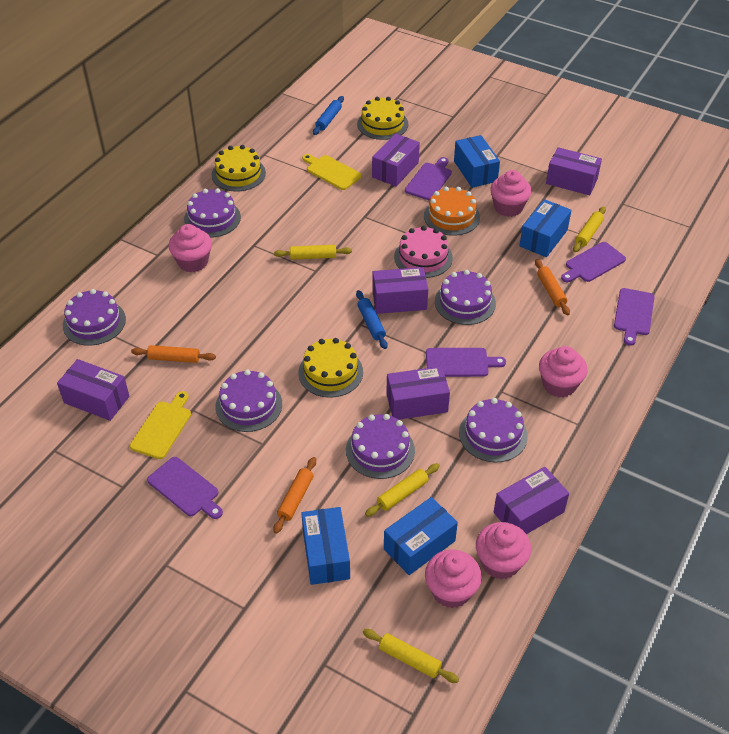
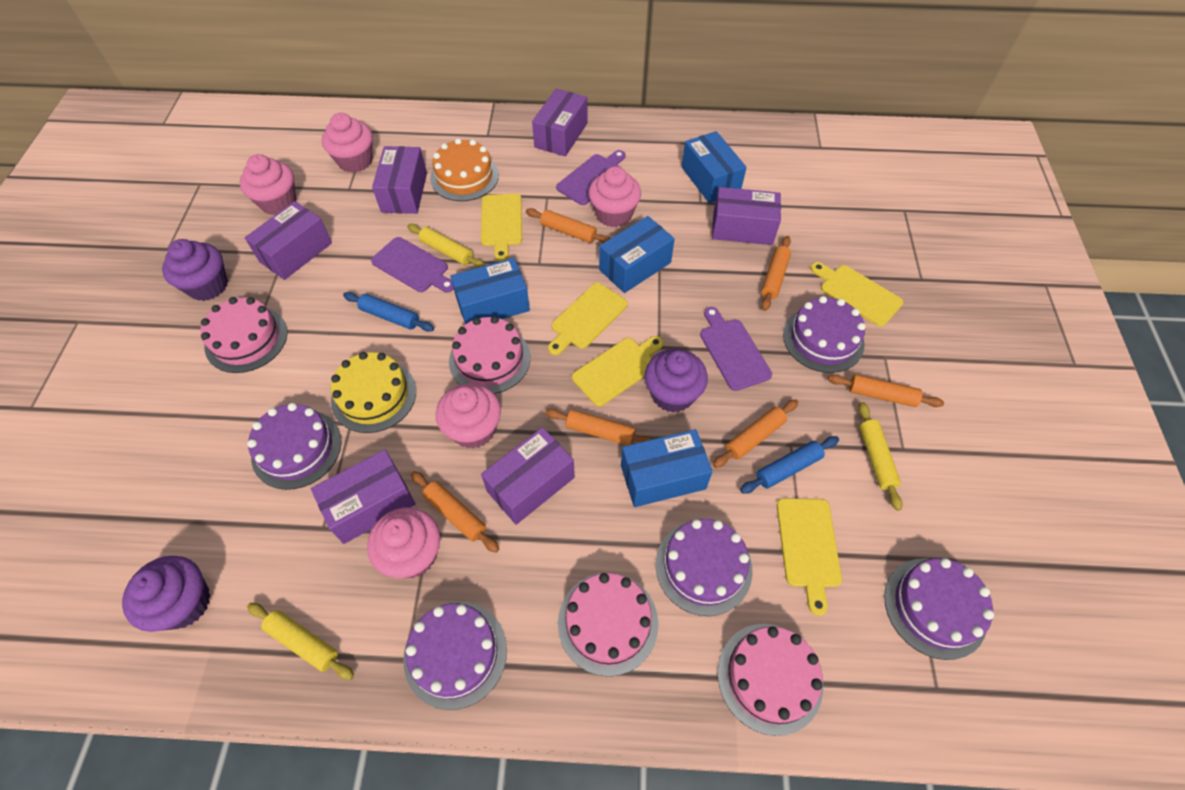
orange rolling pin: [131,345,216,363] [273,457,316,534] [535,259,570,315] = 3 -> [411,471,499,553] [526,208,611,243] [545,409,653,445] [713,399,798,468] [761,236,791,311] [828,374,944,407] = 6
pink cake: [394,226,453,278] = 1 -> [200,297,288,373] [449,316,531,394] [558,573,658,677] [718,624,823,736] = 4
purple cake: [63,289,126,346] [184,188,241,238] [216,370,282,432] [346,414,415,479] [435,270,496,325] [459,398,528,462] = 6 -> [247,403,342,490] [403,602,507,710] [656,519,753,616] [783,296,866,373] [884,558,994,660] = 5
purple cupcake: none = 0 -> [122,556,211,632] [162,239,228,301] [645,349,708,413] = 3
purple cutting board: [147,457,223,519] [405,157,452,200] [426,348,506,377] [561,242,626,282] [614,288,654,346] = 5 -> [371,237,454,292] [556,150,626,205] [700,307,772,391] = 3
yellow cake: [212,145,266,191] [298,338,363,398] [357,97,408,140] = 3 -> [331,352,416,433] = 1
yellow cutting board: [130,391,191,459] [302,154,362,190] = 2 -> [481,194,522,261] [548,283,628,355] [572,336,664,407] [777,498,842,616] [810,262,903,327] = 5
yellow rolling pin: [274,245,352,260] [363,629,459,683] [365,463,440,517] [573,207,606,252] = 4 -> [247,603,354,680] [407,224,485,268] [858,402,903,511] = 3

